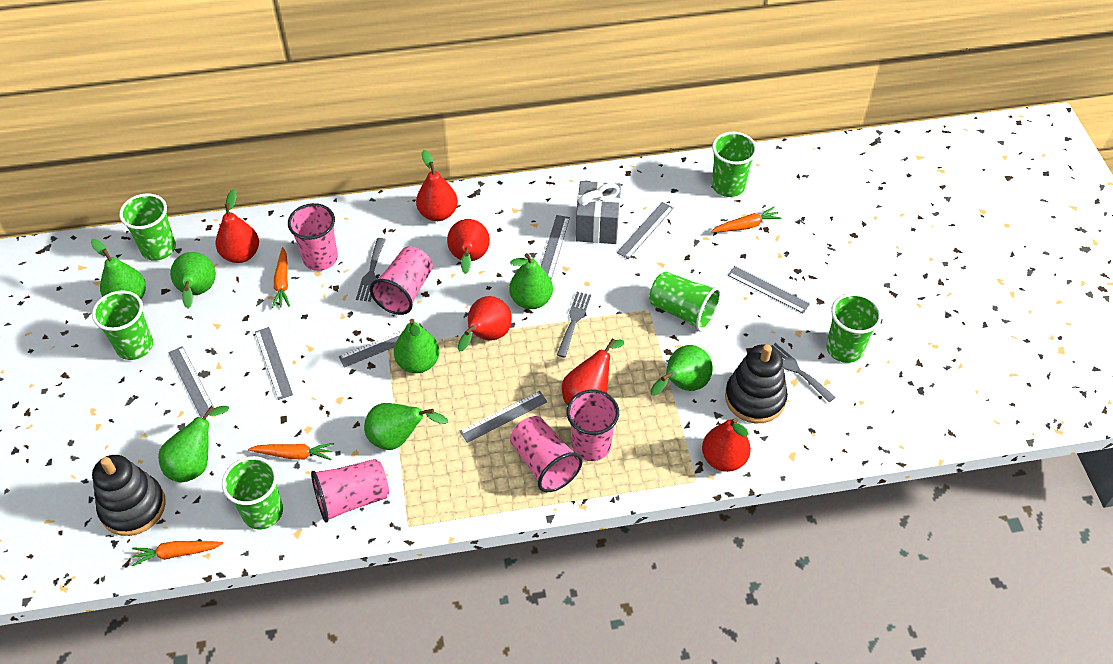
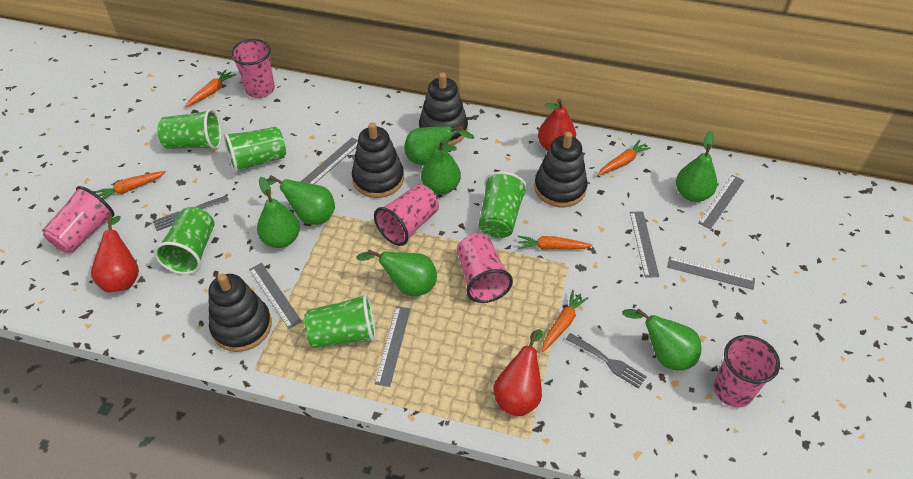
black stacking toy: [92,455,166,536] [725,344,788,423] = 2 -> [208,274,272,352] [352,122,404,198] [419,73,468,145] [534,132,588,207] = 4
green cup: [92,290,153,360] [119,193,176,261] [222,456,283,530] [649,271,721,332] [712,132,757,197] [826,293,882,363] = 6 -> [154,207,215,275] [157,109,222,150] [224,127,286,174] [304,293,376,348] [479,171,528,238] = 5
grey fork: [356,238,386,302] [557,292,591,358] [772,343,835,402] = 3 -> [153,195,229,231] [565,333,647,389] = 2
grey gift: [576,181,621,244] = 1 -> none = 0
grey ruler: [168,346,214,417] [255,327,293,400] [339,323,423,368] [460,391,547,443] [541,215,570,280] [617,202,674,259] [728,266,810,314] = 7 -> [249,263,302,329] [301,137,358,184] [375,306,411,387] [630,211,659,278] [667,256,755,290] [698,175,744,229] = 6
orange carrot: [132,541,223,566] [248,443,334,460] [272,247,290,308] [711,207,782,233] = 4 -> [94,171,166,199] [185,69,236,107] [517,236,593,250] [542,290,588,352] [598,140,651,176] = 5
red pear: [216,189,259,263] [416,150,458,221] [447,219,490,274] [458,296,512,351] [562,338,624,405] [702,418,751,472] = 6 -> [91,216,139,292] [493,329,543,416] [538,99,576,151] = 3

